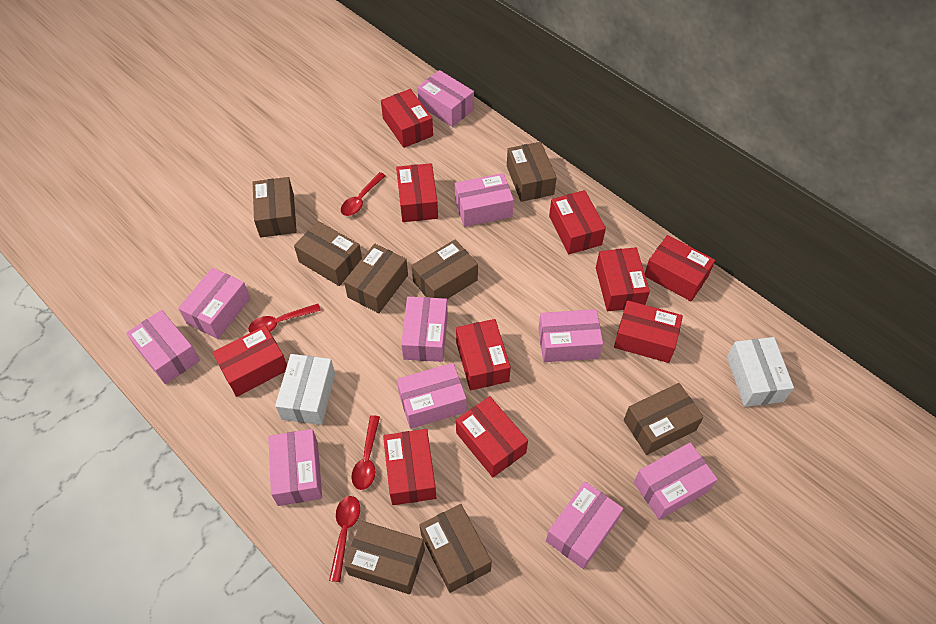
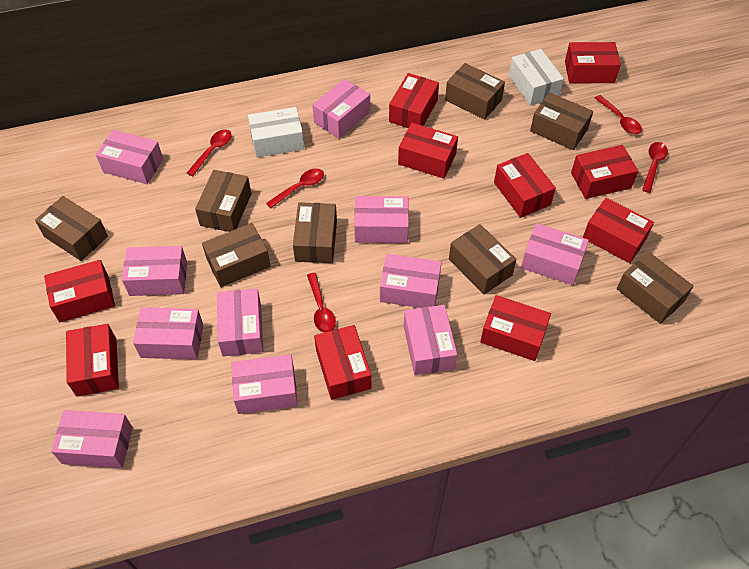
pink box: [126,310,200,384] [178,268,250,339] [268,429,322,506] [397,363,466,429] [401,297,448,362] [417,70,474,127] [455,173,514,227] [538,309,603,362] [546,481,623,569] [634,442,718,520] = 10 -> [51,410,133,468] [96,130,163,184] [122,246,187,296] [133,307,203,360] [217,288,263,357] [231,355,298,414] [313,79,370,139] [354,196,409,243] [380,254,441,308] [404,305,457,375] [521,223,589,285] = 11
red spoon: [248,304,321,333] [329,496,360,582] [341,172,386,216] [351,415,380,490] = 4 -> [187,129,232,176] [266,168,324,208] [307,273,336,333] [595,95,642,134] [642,142,668,193] = 5

